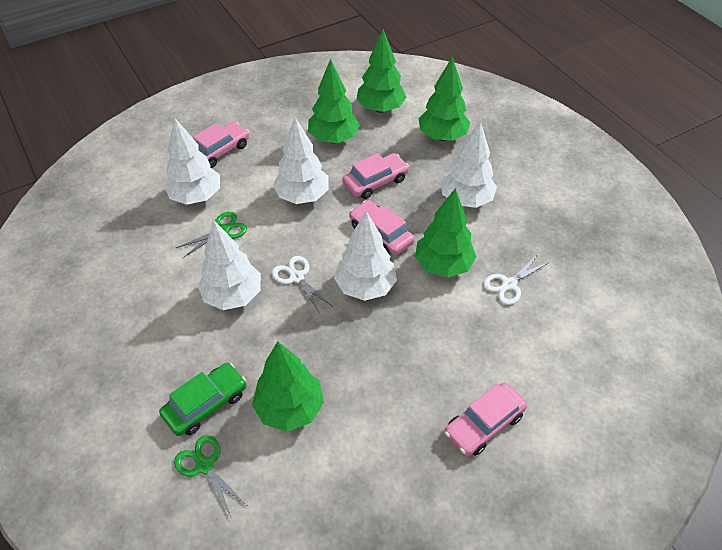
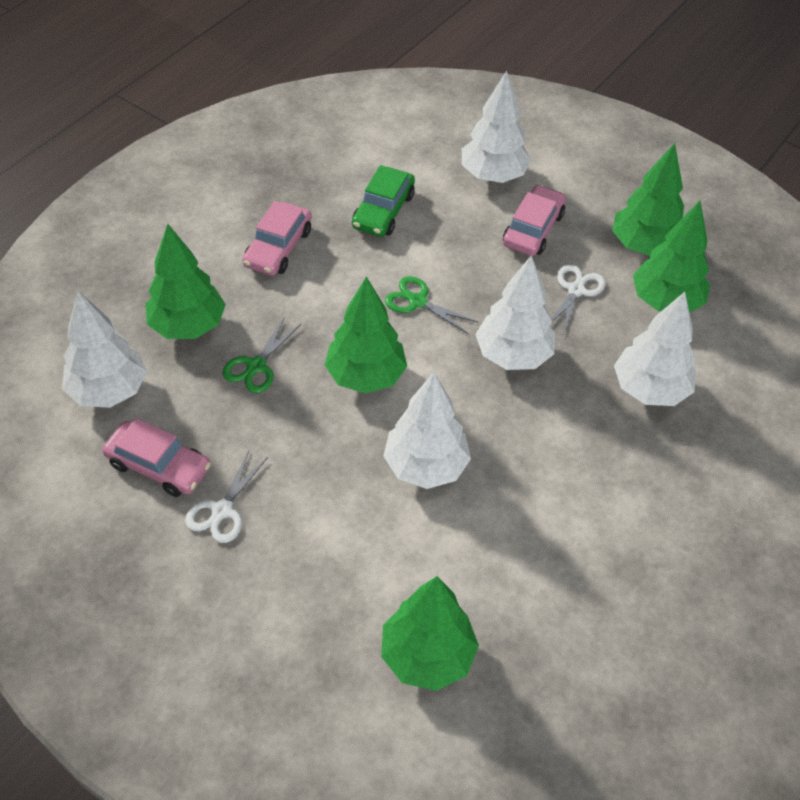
pink car: [193,122,249,168] [342,153,409,199] [349,200,415,256] [444,382,527,456] = 4 -> [103,418,211,497] [242,201,312,276] [503,185,566,256] = 3

